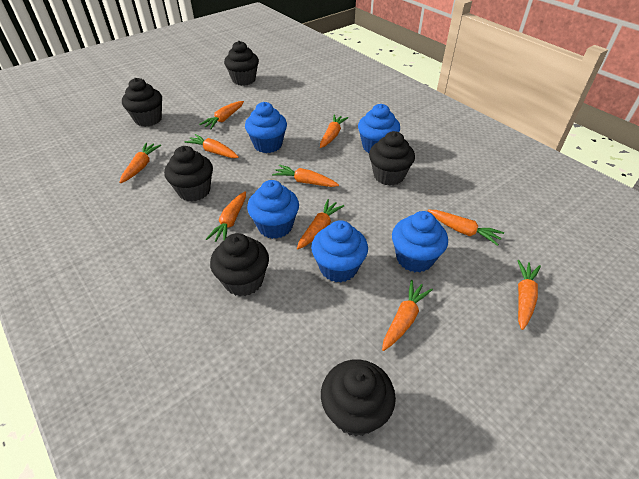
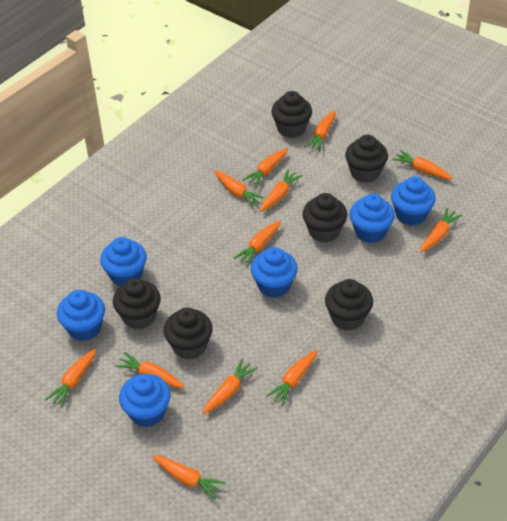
blue cupcake: [245,102,287,153] [247,180,299,239] [311,220,368,283] [358,104,400,153] [392,211,448,272] = 5 -> [57,290,105,341] [100,237,147,286] [119,374,170,427] [251,247,298,298] [349,193,395,243] [391,176,436,226] = 6
orange carrot: [119,143,161,183] [184,134,239,158] [199,101,244,129] [206,191,246,242] [272,164,339,187] [297,199,345,249] [320,114,348,148] [382,280,433,351] [427,210,504,246] [517,260,541,330] = 10 -> [45,349,96,407] [115,352,184,388] [153,455,226,500] [202,358,258,414] [214,171,265,207] [234,221,281,266] [242,148,288,187] [260,169,302,212] [266,350,317,406] [305,111,336,151] [392,150,453,179] [420,208,463,252] = 12

